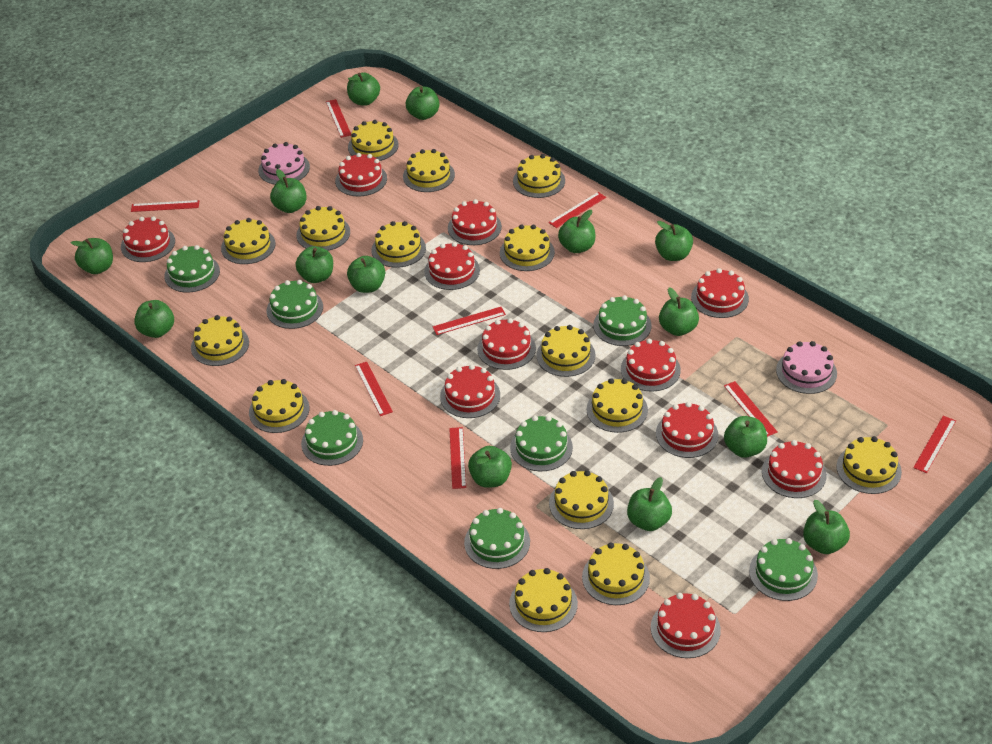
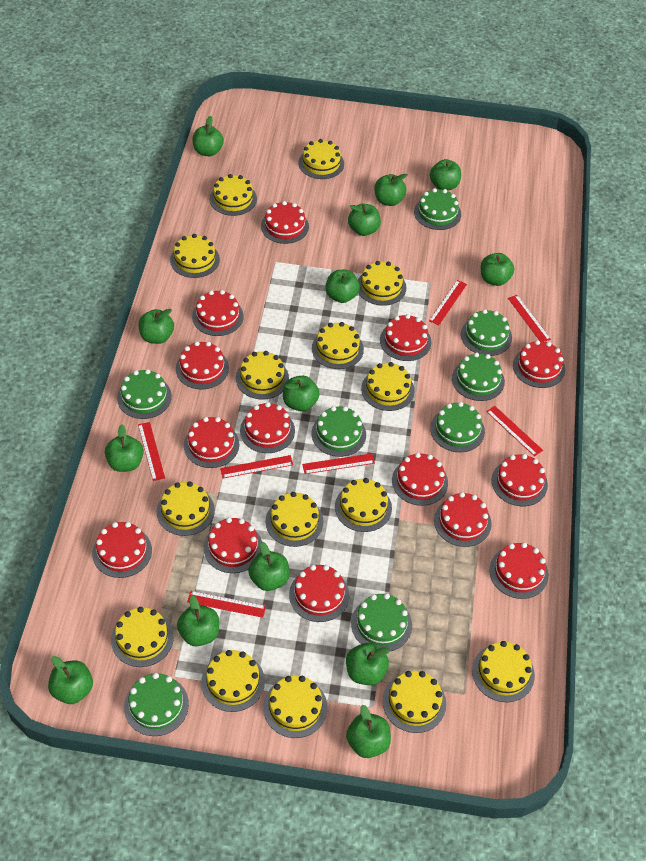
green cake: [164,245,220,293] [266,280,323,329] [301,410,363,466] [464,508,530,569] [510,416,573,471] [593,295,652,346] [749,538,818,601] = 7 -> [117,369,172,419] [124,673,189,736] [312,406,366,457] [351,593,412,652] [414,188,461,230] [430,402,485,452] [452,352,505,401] [461,309,512,356] = 8
pink cake: [258,142,310,185] [776,341,837,394] = 2 -> none = 0
red cake: [121,216,175,262] [335,153,387,196] [424,242,480,290] [440,364,500,418] [448,199,502,245] [477,318,536,370] [621,339,681,392] [651,593,721,658] [656,402,718,458] [691,268,749,318] [762,440,827,498] = 11 -> [92,522,152,578] [176,341,229,389] [184,417,239,468] [192,290,244,336] [204,517,262,573] [240,402,295,453] [261,201,309,244] [289,565,349,622] [380,314,432,361] [392,453,448,506] [434,492,492,547] [489,542,549,599] [491,454,548,506] [513,340,565,388] = 14
red ruler: [131,200,200,212] [326,99,351,138] [355,362,393,416] [433,307,506,335] [449,427,466,489] [548,192,606,228] [724,381,778,437] [913,416,956,473] = 8 -> [138,422,165,481] [187,591,266,618] [220,455,293,478] [302,453,375,474] [429,280,467,325] [486,406,543,456] [508,295,551,342] = 7

